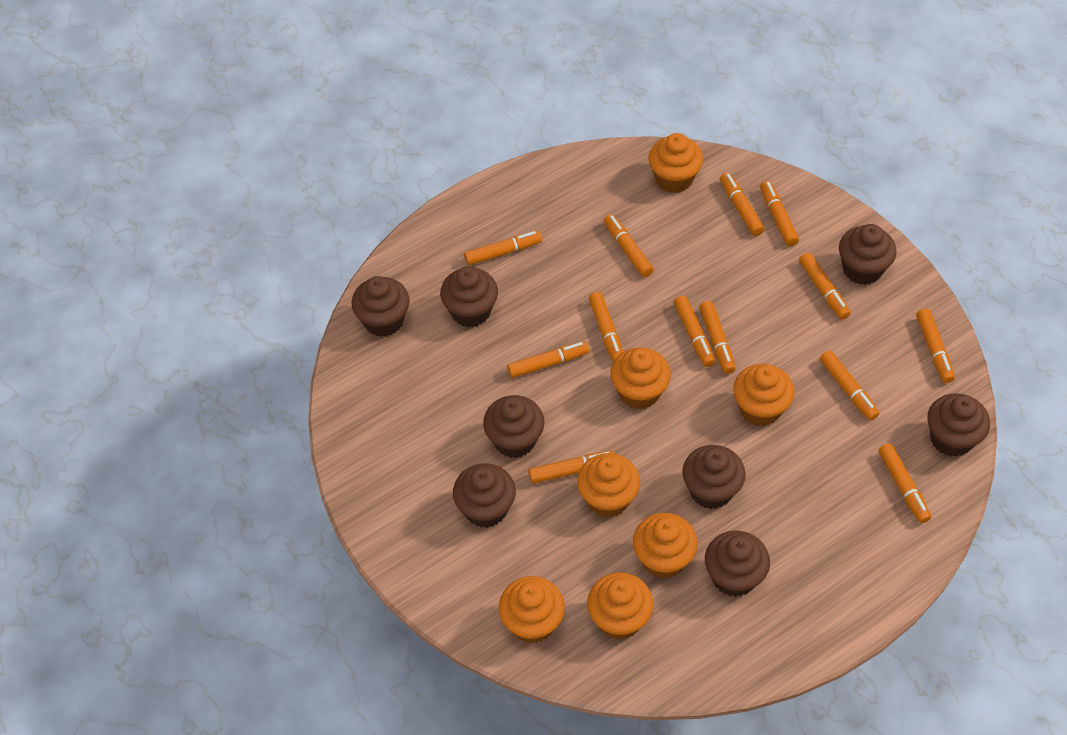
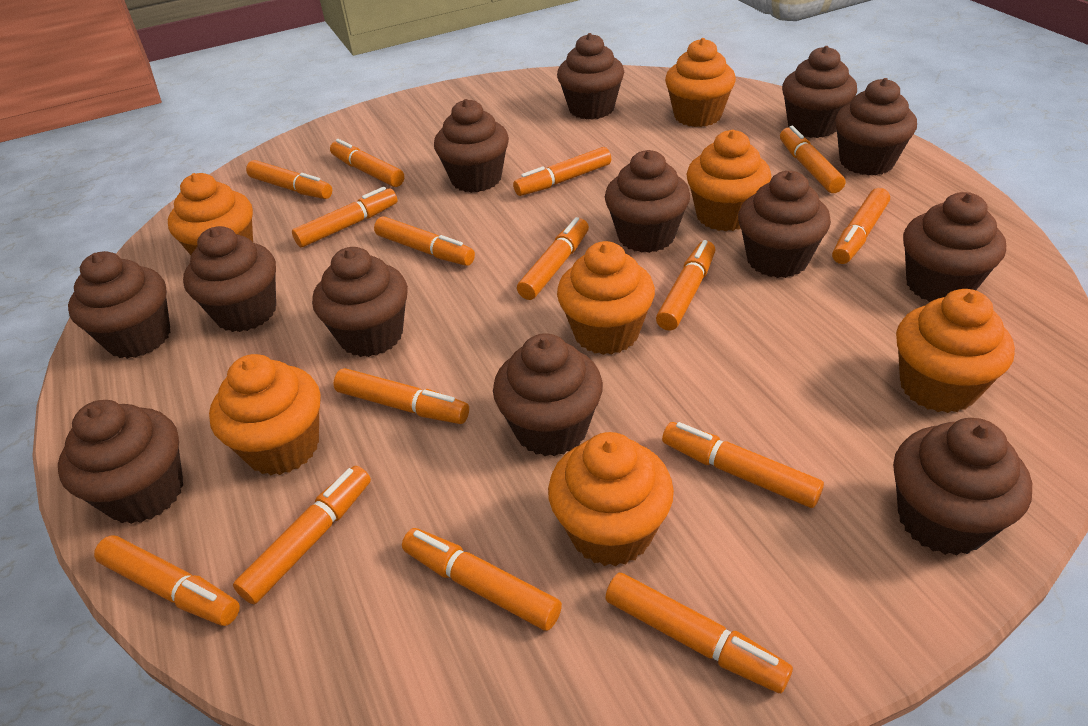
brown cupcake: [352,276,410,337] [440,267,498,327] [453,463,516,528] [483,395,544,458] [682,445,746,509] [705,530,770,597] [839,224,897,285] [927,393,990,457] = 8 -> [58,400,183,524] [68,251,170,359] [183,226,276,332] [312,247,408,357] [434,99,509,193] [493,333,603,456] [557,33,624,120] [605,150,690,253] [738,171,831,278] [782,46,857,138] [835,78,917,176] [893,418,1032,556] [903,192,1006,302] = 13
orange marker: [464,231,542,266] [507,341,589,378] [528,451,615,484] [589,292,623,363] [604,214,654,277] [674,296,715,367] [699,301,736,374] [720,173,765,236] [760,181,799,246] [799,253,851,320] [820,350,879,421] [879,443,931,523] [916,309,955,383] = 13 -> [94,535,240,626] [233,466,371,604] [246,160,332,199] [292,187,398,248] [330,139,404,187] [333,368,469,424] [374,216,475,266] [402,528,562,631] [513,147,611,196] [517,217,589,300] [605,573,793,693] [656,240,715,331] [662,422,824,508] [780,126,846,193] [832,188,890,264] = 15

